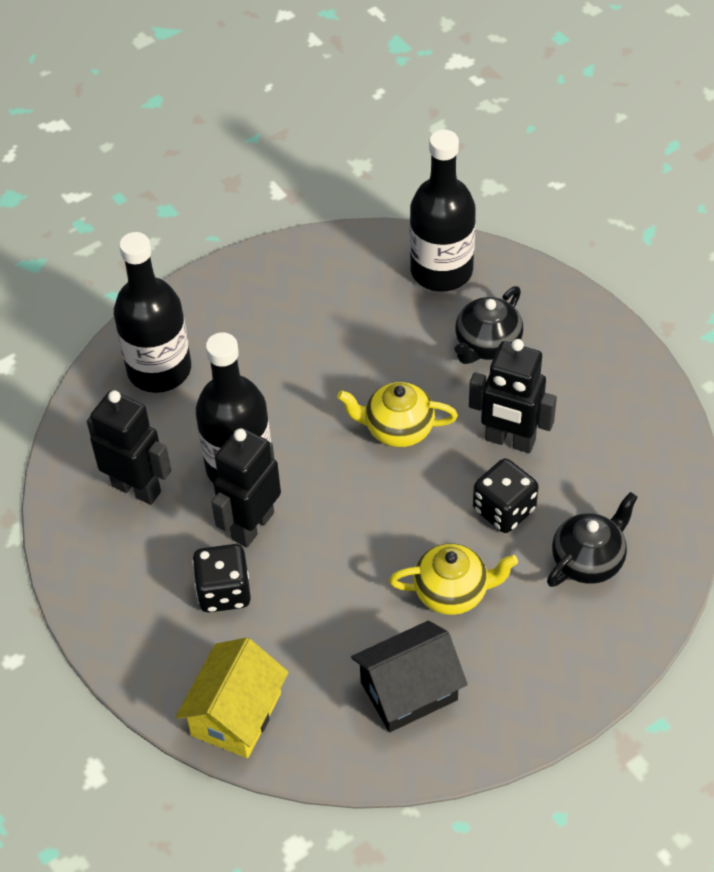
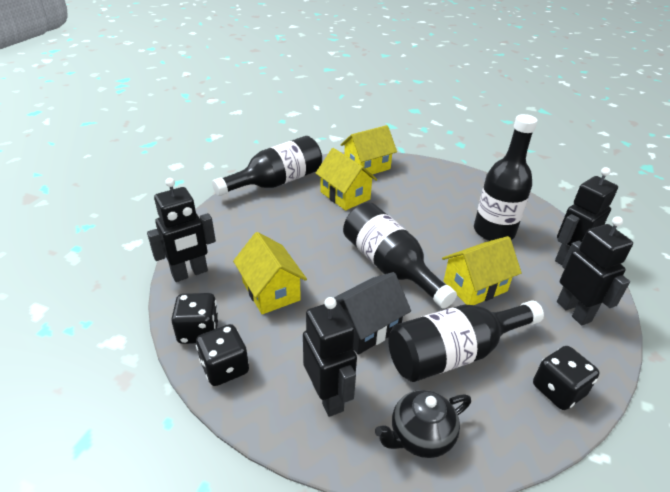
black bottle: [114,232,191,393] [196,332,271,483] [410,129,476,292] = 3 -> [212,136,322,196] [343,203,457,309] [388,300,544,382] [474,114,538,241] = 4
black dice: [192,544,251,613] [473,458,539,533] = 2 -> [171,293,219,344] [196,324,249,386] [533,346,599,410] = 3
black robot: [87,390,171,505] [211,427,281,547] [469,339,557,453] = 3 -> [147,178,216,282] [303,297,357,417] [555,167,618,265] [557,216,633,325] = 4
black teapot: [454,286,523,364] [547,492,638,587] = 2 -> [375,390,471,458] = 1
yellow house: [176,638,289,758] = 1 -> [233,232,307,314] [316,148,377,210] [341,125,397,175] [442,236,521,305] = 4
yellow teapot: [337,382,458,447] [389,543,518,615] = 2 -> none = 0

